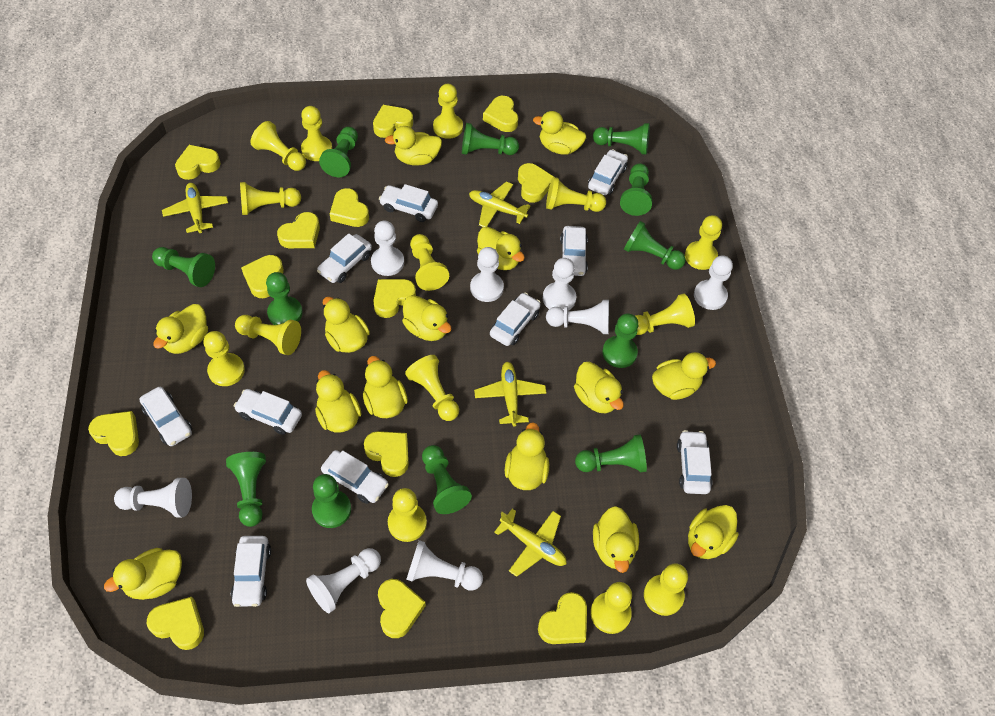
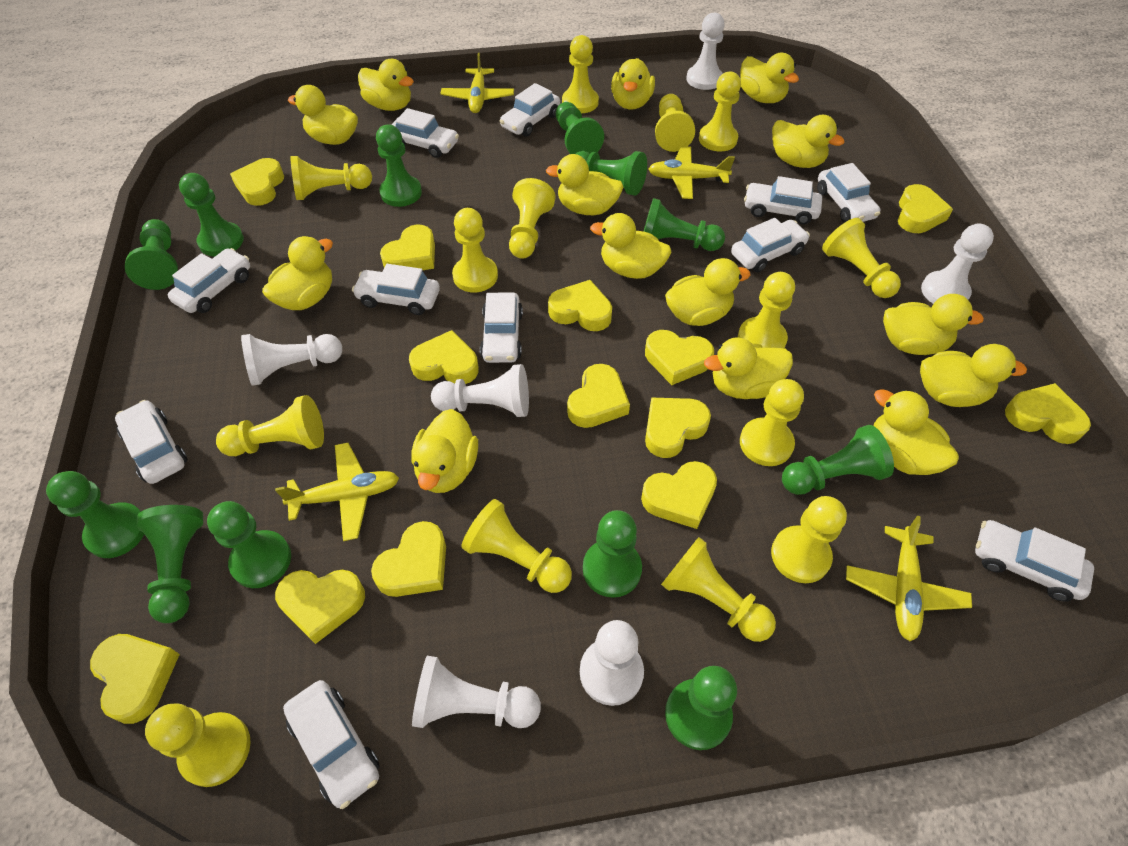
white car: [140,387,192,446] [231,536,271,607] [234,389,302,435] [317,233,372,283] [321,450,389,504] [379,184,438,222] [490,292,541,346] [560,226,588,276] [588,149,628,195] [677,430,712,494] = 10 -> [115,400,188,484] [168,248,250,313] [283,680,380,809] [352,264,440,315] [391,108,459,158] [480,293,523,363] [500,83,560,137] [731,218,810,272] [744,176,822,225] [817,163,881,223] [975,520,1094,602] = 11
white pawn: [114,478,192,517] [306,548,381,613] [371,221,404,276] [406,540,483,591] [470,247,504,302] [543,258,577,310] [546,300,609,334] [694,256,733,310] = 8 -> [241,334,342,386] [412,656,541,728] [431,364,529,417] [580,620,644,706] [686,13,725,90] [921,223,994,304] = 6

